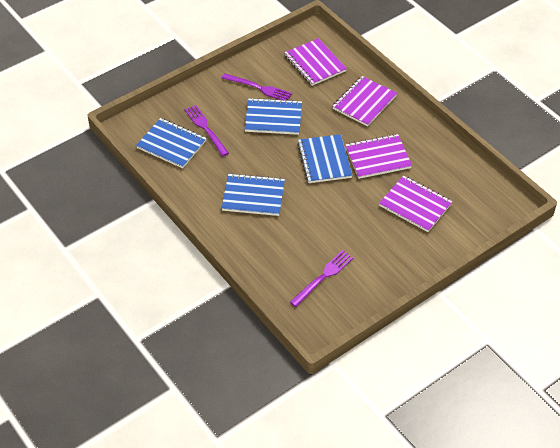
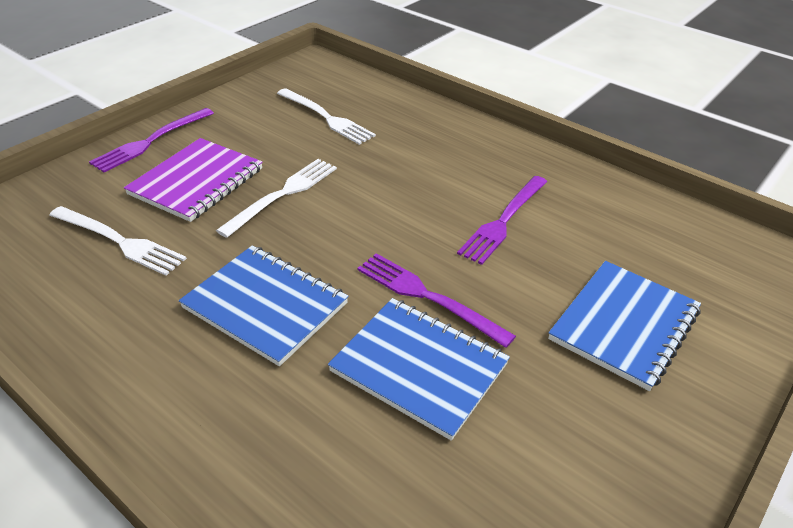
blue notebook: [136,118,207,168] [222,173,285,216] [245,98,302,135] [297,134,353,183] = 4 -> [179,245,349,366] [328,298,510,441] [548,261,701,391] = 3
purple notebook: [284,38,347,86] [332,76,397,127] [345,134,412,179] [379,175,453,232] = 4 -> [124,138,263,222] = 1
white fork: none = 0 -> [49,206,187,276] [216,159,337,238] [277,88,376,145] = 3

